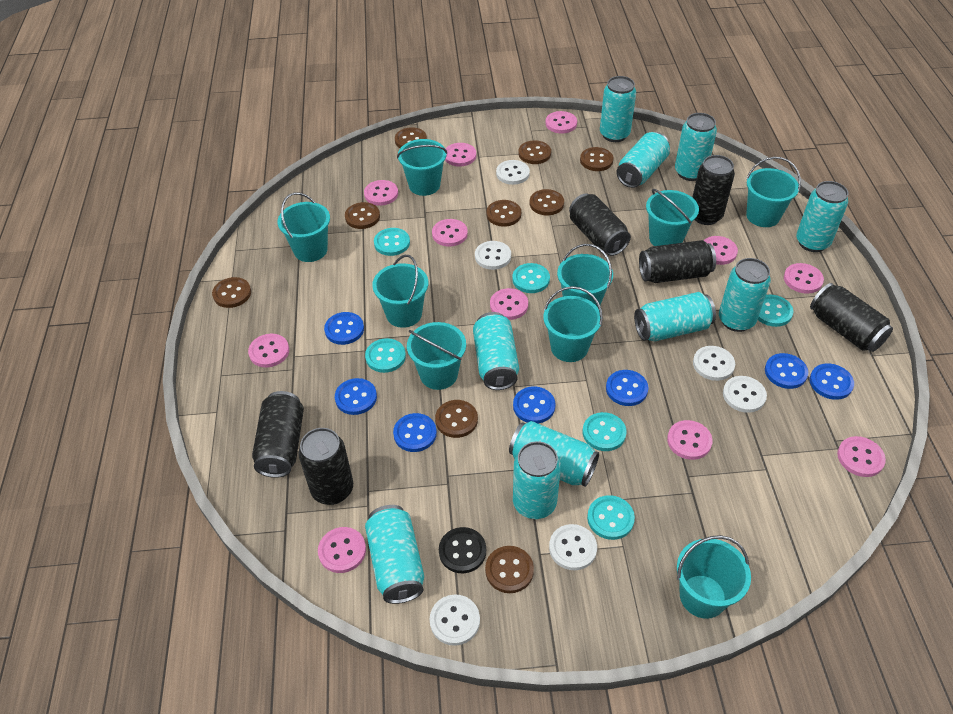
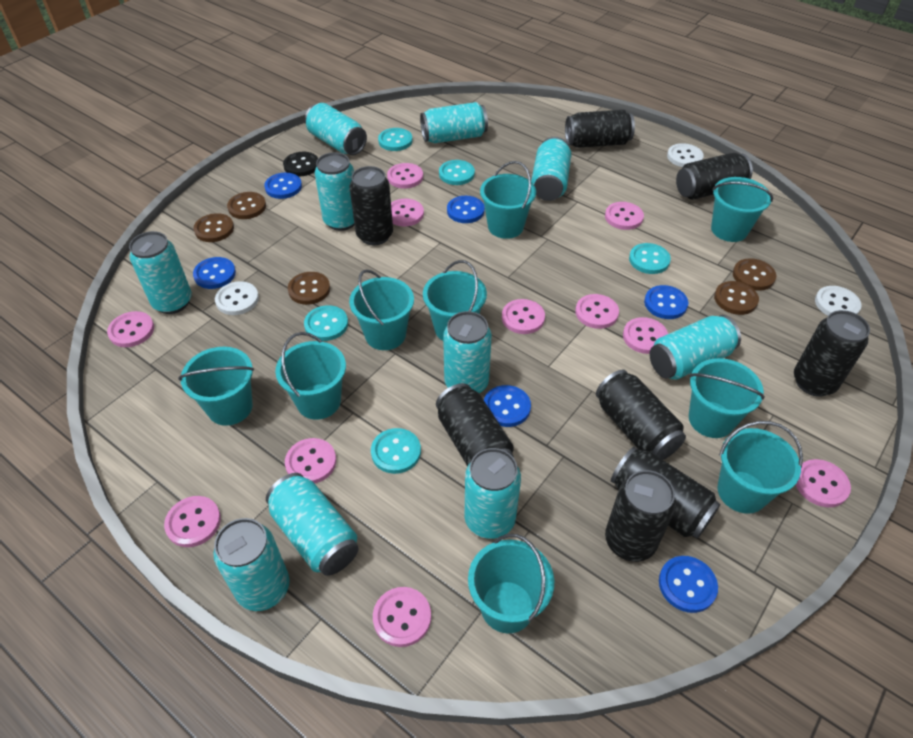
black can: [252,391,304,478] [299,428,353,505] [569,194,631,256] [639,240,716,283] [692,155,735,225] [810,283,893,352] = 6 -> [350,166,393,245] [436,383,514,466] [565,110,635,148] [596,370,686,460] [605,470,676,562] [611,447,720,538] [676,153,753,200] [794,310,870,397] = 8
blue button: [324,312,364,345] [335,378,377,415] [393,413,437,452] [513,386,556,423] [606,370,648,406] [765,353,808,389] [810,363,854,400] = 7 -> [193,257,236,289] [264,173,302,199] [447,196,485,223] [484,385,531,427] [644,285,688,319] [659,556,718,613] = 6
brown button: [212,277,251,308] [345,202,380,229] [395,127,427,148] [435,400,478,438] [485,546,534,593] [486,200,521,227] [518,140,551,164] [530,189,564,215] [580,147,614,171] = 9 -> [194,213,234,242] [227,192,266,219] [288,272,330,305] [714,281,759,315] [733,258,777,291] = 5
turquoise button: [365,338,406,373] [374,228,410,256] [512,263,550,293] [583,412,627,451] [587,495,635,540] [758,295,793,327] = 6 -> [304,305,348,341] [371,428,421,474] [378,128,413,151] [439,160,475,185] [629,243,671,274] = 5
white button: [430,594,480,646] [475,241,511,270] [496,160,530,185] [549,524,597,570] [693,346,735,381] [723,376,767,413] = 6 -> [215,281,259,315] [667,143,704,167] [815,286,861,316] = 3

